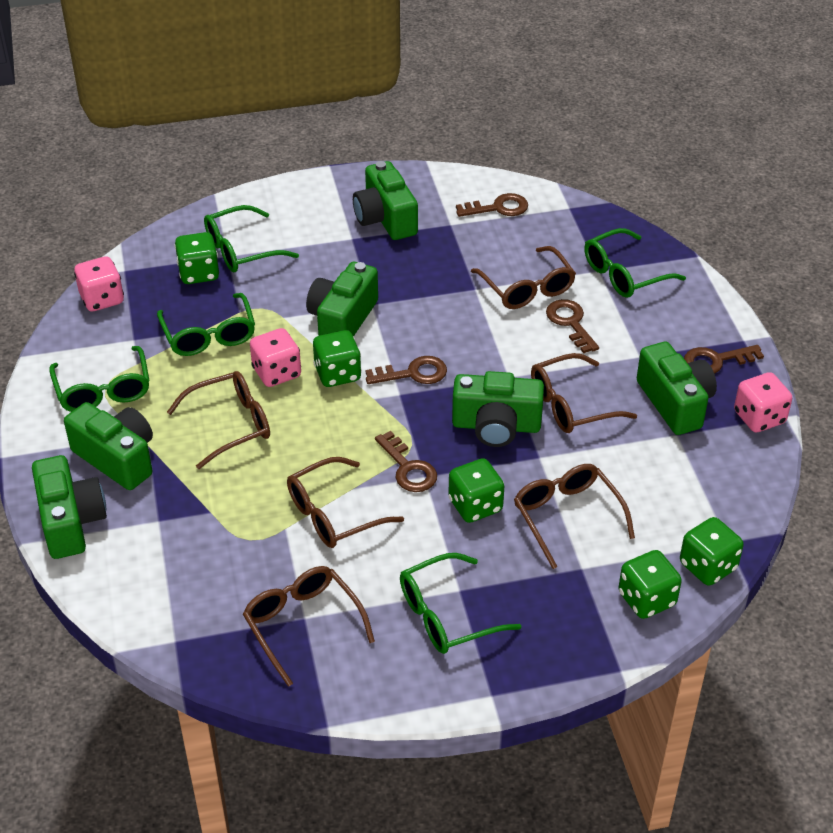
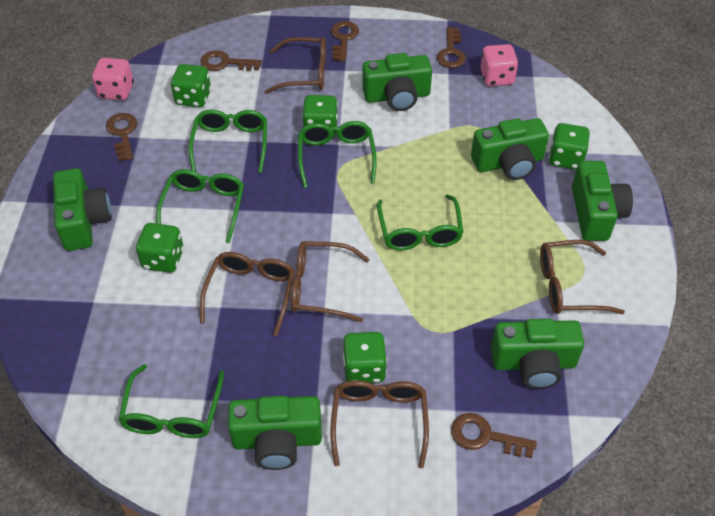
brown glasses: [167,371,270,469] [243,566,375,687] [287,457,404,548] [471,246,576,309] [514,464,635,569] [531,353,637,433] = 6 -> [200,252,295,336] [265,37,326,94] [291,241,370,322] [330,380,429,468] [540,240,625,314] = 5
pink dice: [74,256,124,311] [250,328,301,387] [734,372,792,432] = 3 -> [92,58,134,100] [480,44,518,86] = 2

